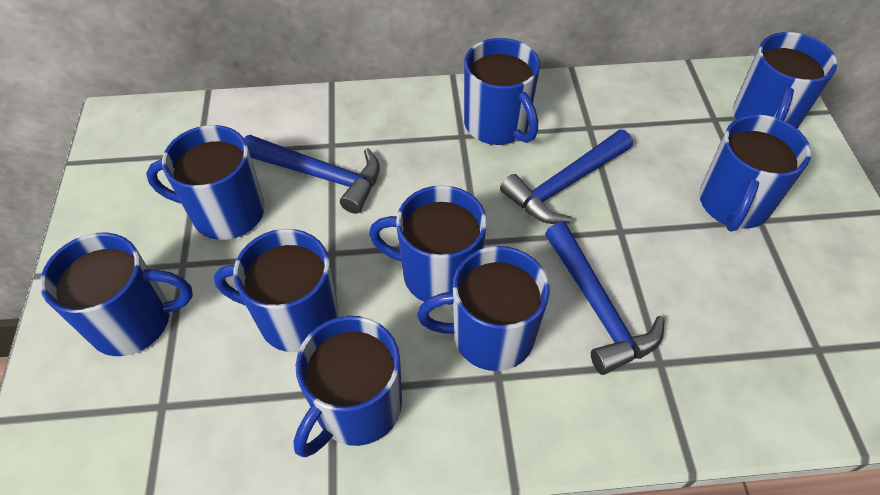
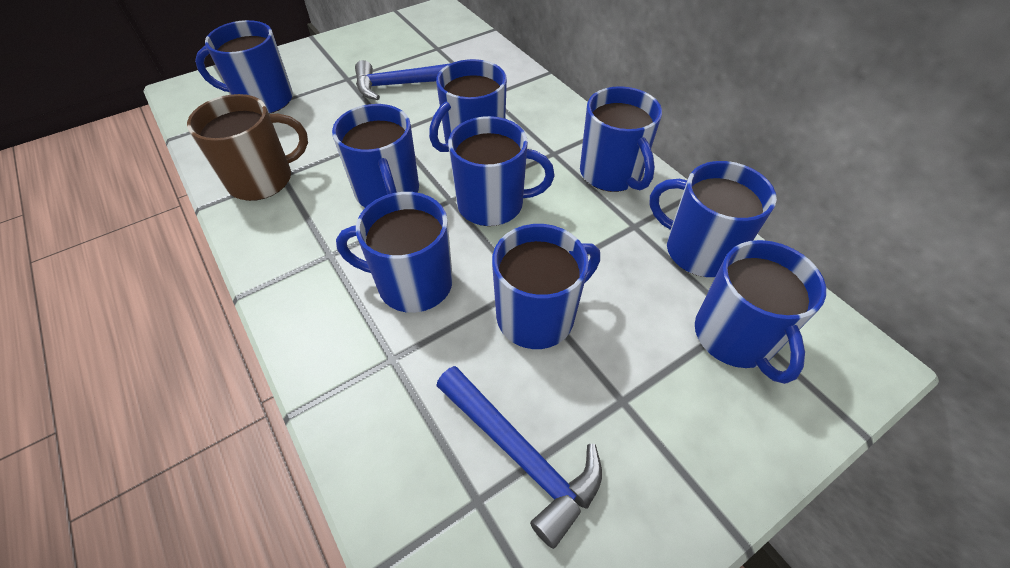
blue hammer: [244,135,380,214] [500,130,633,224] [545,222,665,375] = 3 -> [355,60,451,100] [436,366,602,549] = 2
brown mug: none = 0 -> [187,94,308,201] = 1

